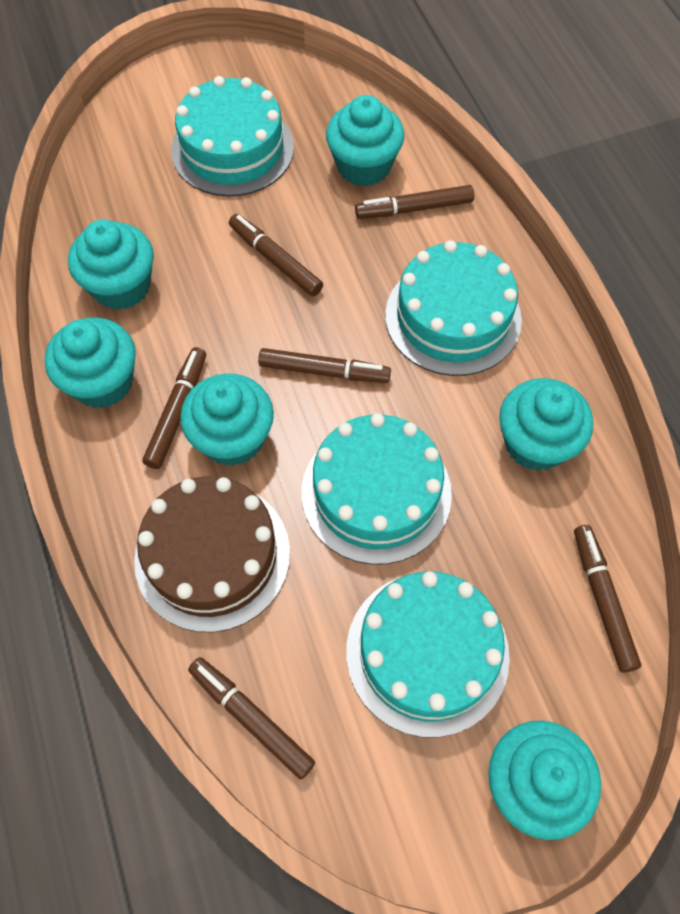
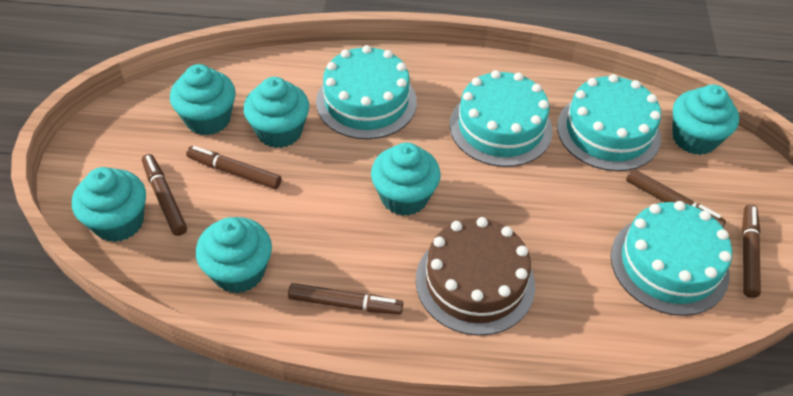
brown marker: [142,347,206,469] [188,657,315,779] [229,214,323,296] [258,348,391,383] [355,185,474,219] [574,525,641,673] = 6 -> [142,154,187,236] [186,146,281,189] [288,283,403,315] [626,169,726,227] [742,204,761,298] = 5

